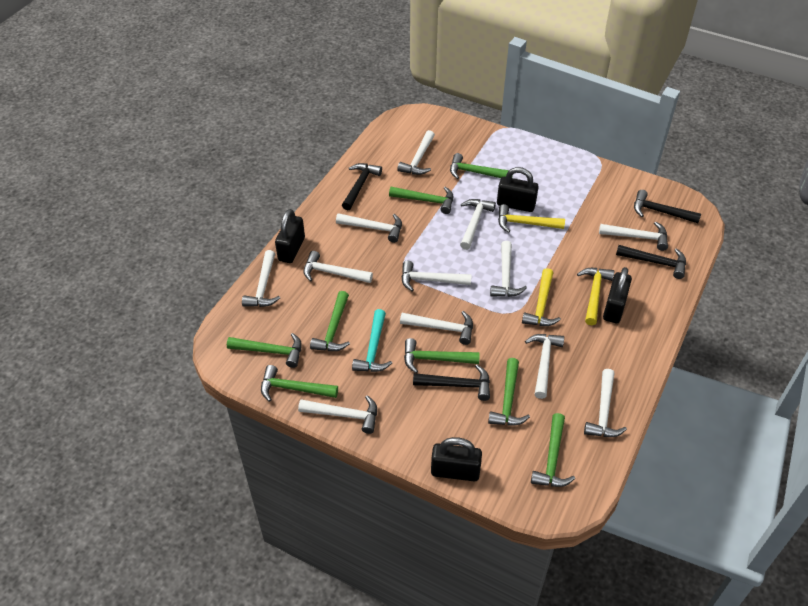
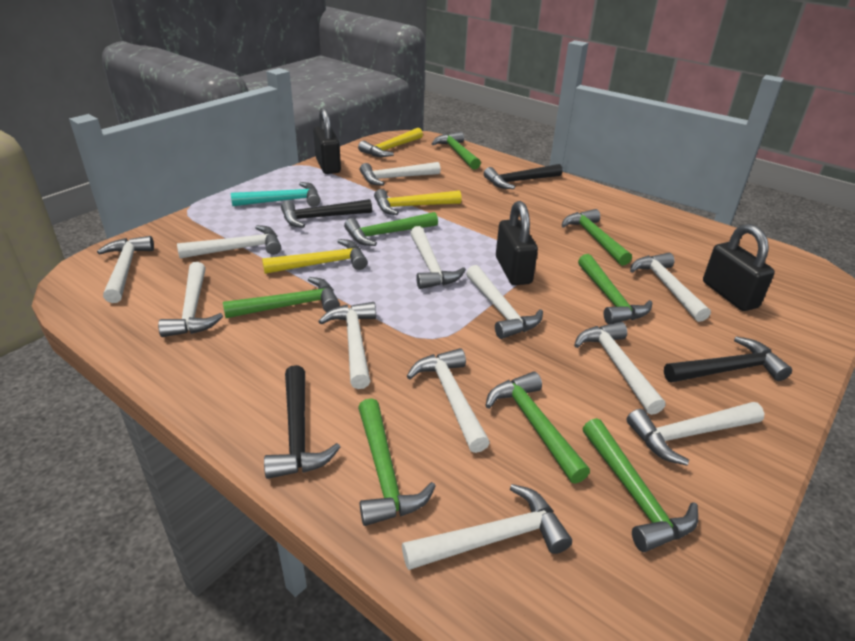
black padlock: [275,209,305,263] [431,437,482,482] [497,167,539,212] [603,267,632,323] = 4 -> [313,108,341,174] [496,201,538,285] [703,224,775,311] = 3

